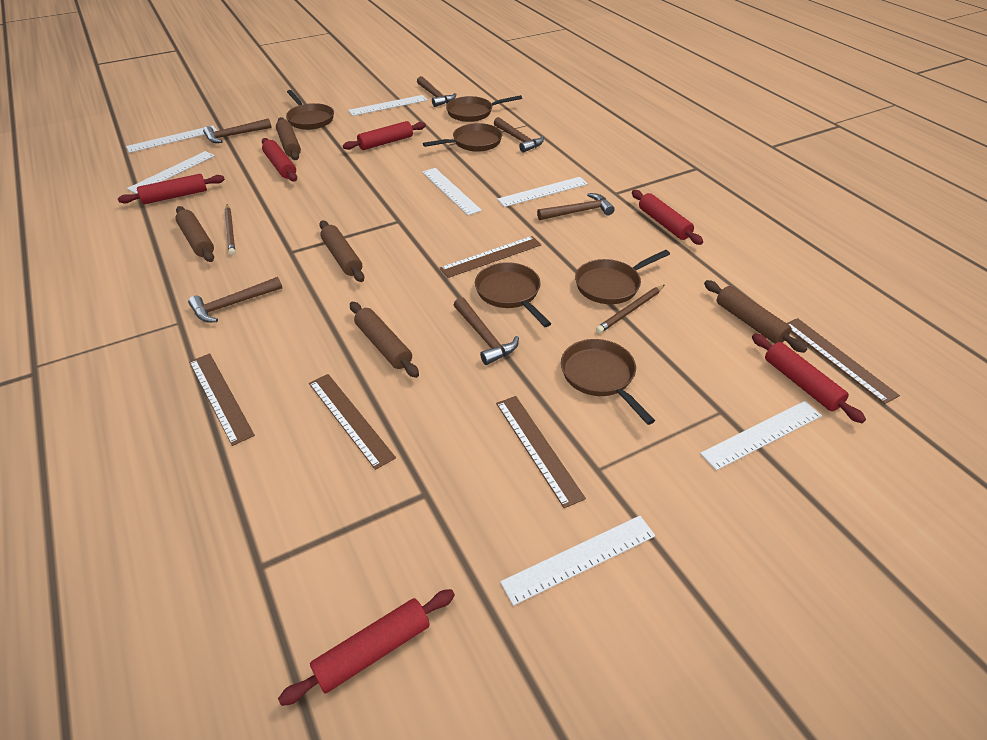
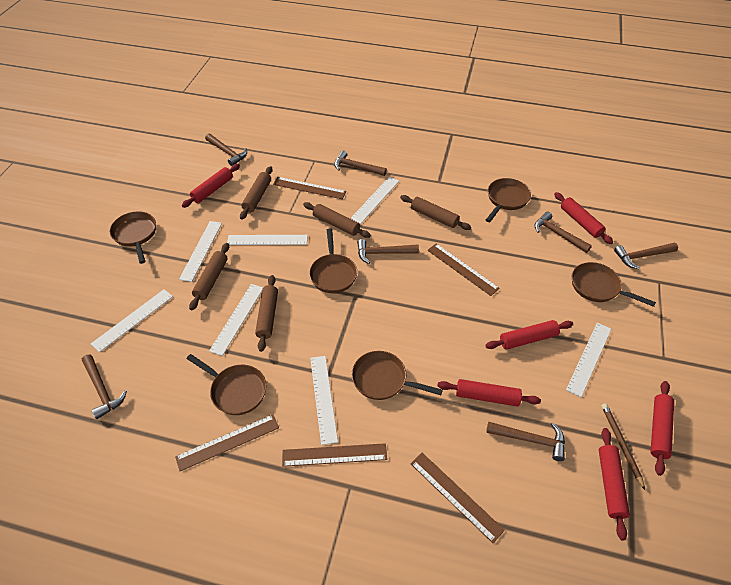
brown hammer: [188,277,282,322] [203,118,272,143] [417,76,457,107] [454,297,519,365] [494,117,544,153] [537,193,614,220] = 6 -> [82,355,127,419] [205,134,247,166] [334,150,387,176] [357,239,419,264] [486,422,565,461] [535,211,592,253] [614,243,678,269] = 7
brown pencil: [225,204,235,255] [596,285,665,333] = 2 -> [602,404,645,490] = 1

